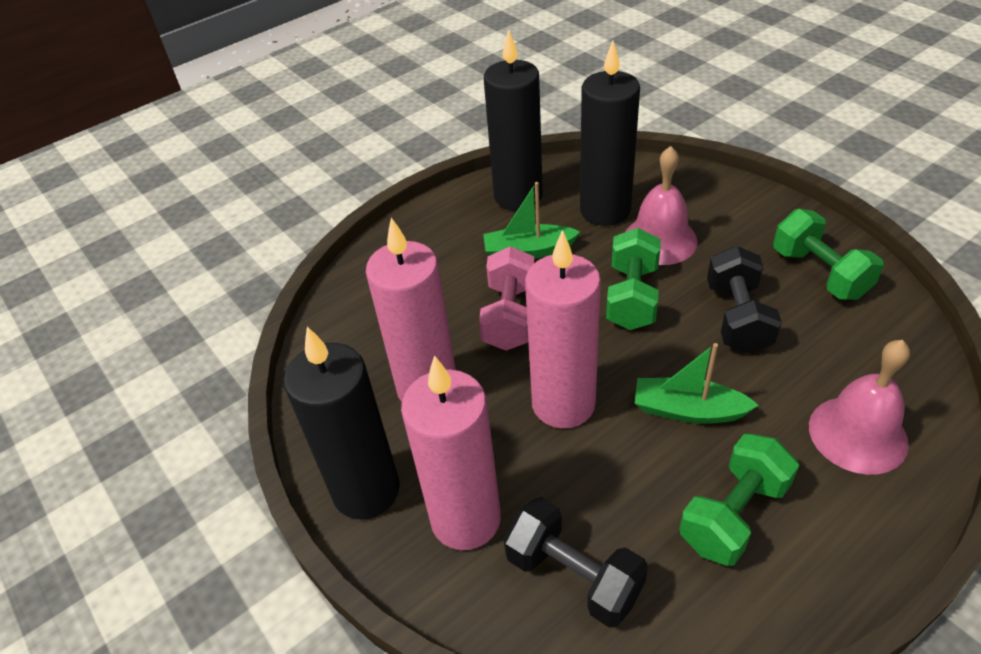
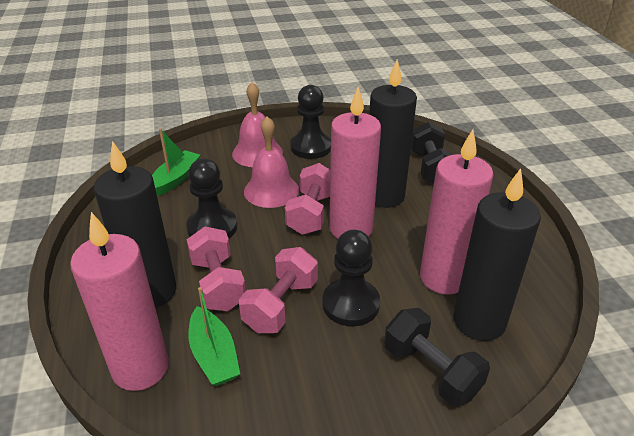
black pawn: none = 0 -> [186,158,237,238] [290,85,331,159] [323,230,380,326] = 3
green dumbbell: [606,228,661,330] [679,434,799,566] [773,209,884,300] = 3 -> none = 0
pink dumbbell: [479,246,535,351] = 1 -> [187,227,246,311] [239,247,318,333] [285,163,330,235] = 3

